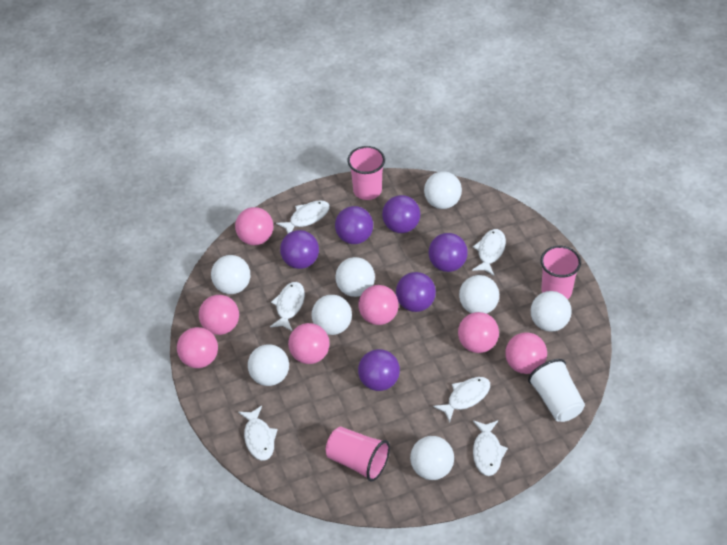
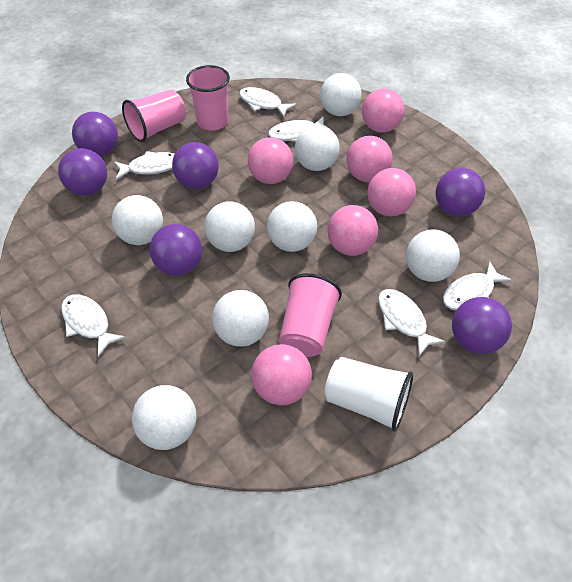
pink ball: [177,327,218,368] [199,295,239,335] [235,207,273,245] [288,323,330,364] [358,285,399,325] [458,312,499,353] [505,332,547,374] = 7 -> [248,137,293,184] [251,344,312,405] [328,205,378,256] [347,136,392,182] [362,89,405,133] [367,168,416,216] = 6

